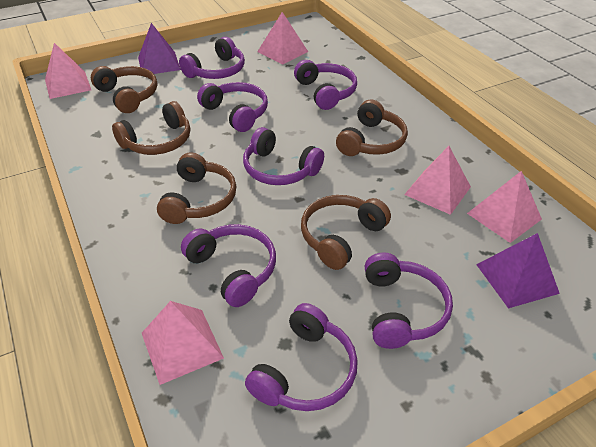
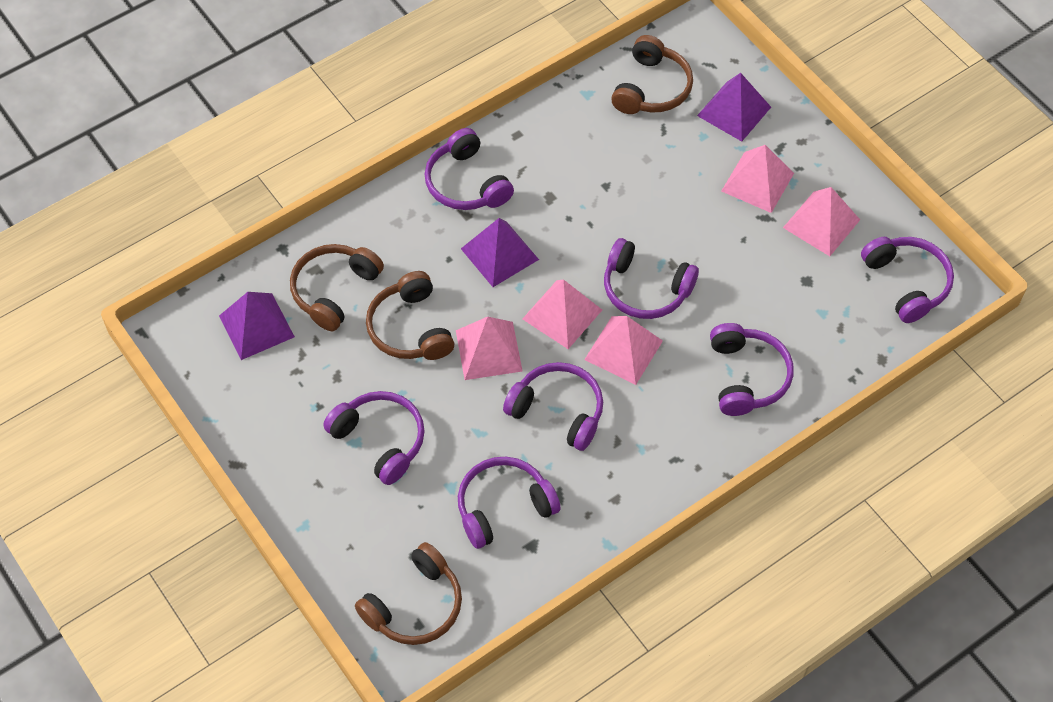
brown headphones: [91,66,157,113] [112,101,190,155] [157,152,236,224] [301,195,391,270] [336,99,408,156] = 5 -> [290,244,384,331] [355,542,462,645] [366,271,454,360] [611,35,693,114] = 4
purple pyramid: [138,23,181,74] [476,233,560,308] = 2 -> [219,292,295,360] [461,218,539,287] [697,73,771,141] = 3

